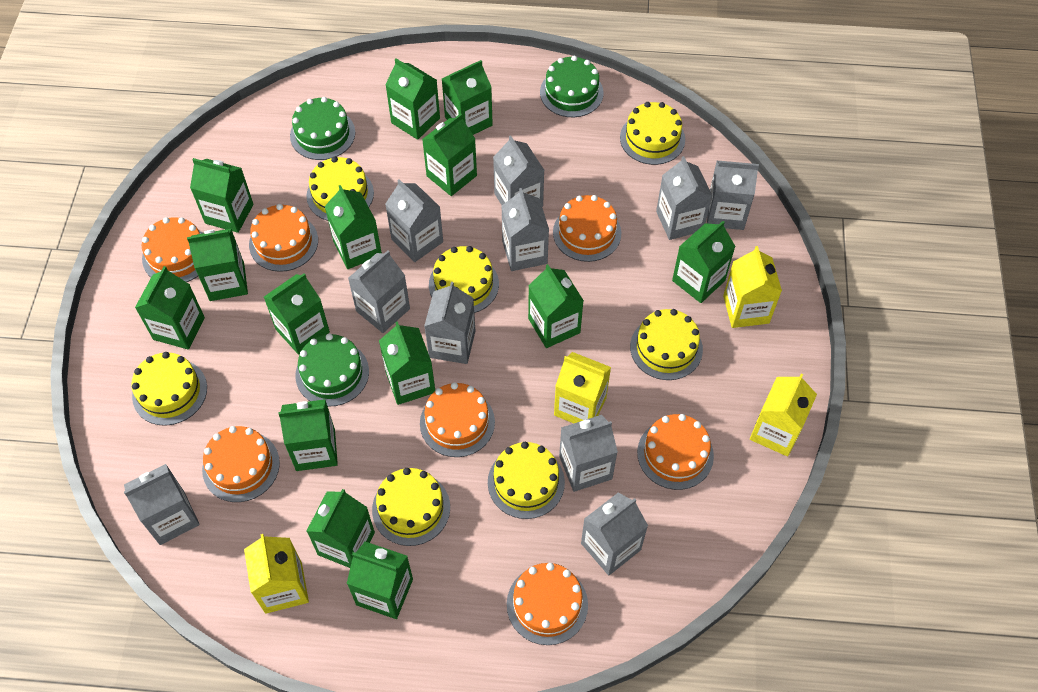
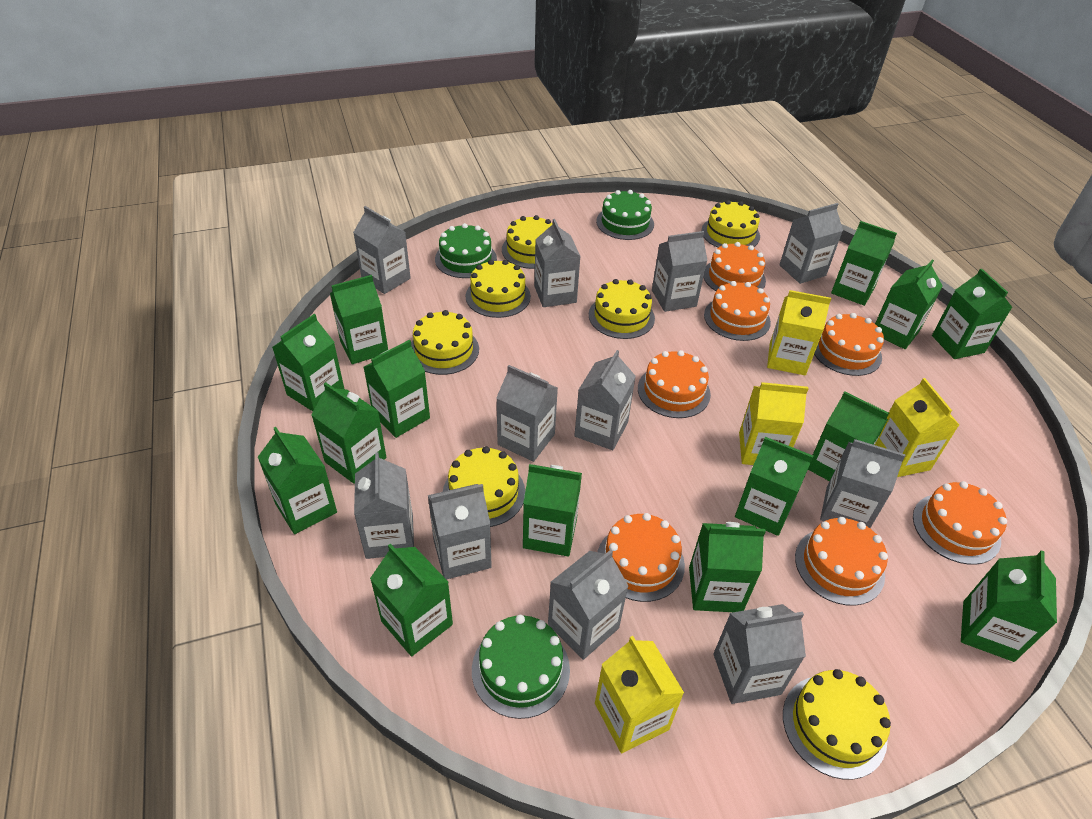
grey carton: [124,464,200,545] [348,250,410,333] [385,179,443,262] [424,282,475,364] [493,135,544,207] [501,188,549,271] [559,415,618,492] [581,492,648,575] [656,156,712,240] [707,161,759,230] = 10 -> [353,206,411,294] [354,452,414,559] [428,484,492,580] [496,365,558,462] [534,219,581,307] [548,550,628,660] [574,350,636,450] [652,231,707,312] [713,604,806,704] [779,203,843,284] [820,439,906,528] = 11

